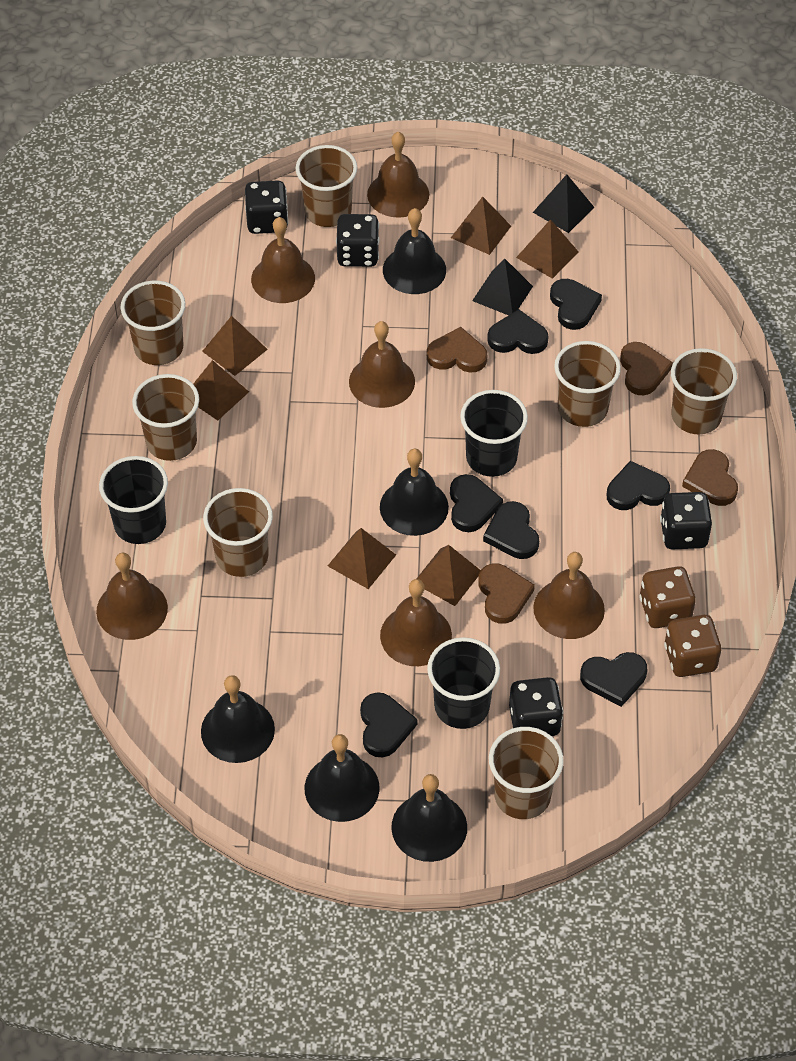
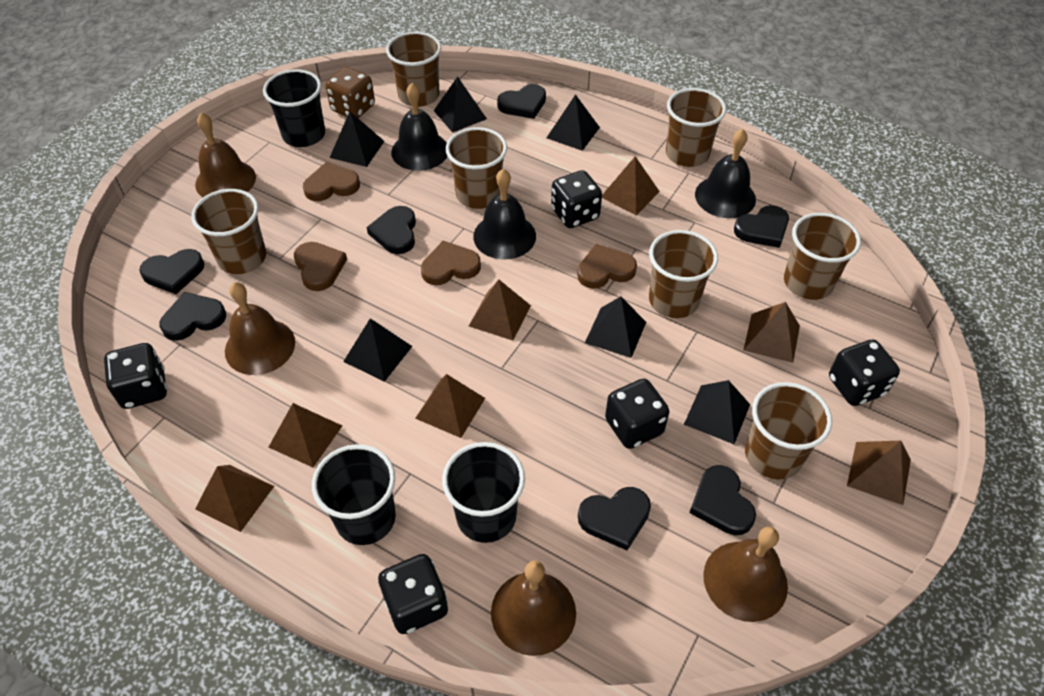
black bell: [201,675,275,763] [305,734,380,822] [380,449,449,536] [383,208,446,294] [391,774,467,862] = 5 -> [391,83,447,171] [473,169,536,259] [695,129,756,218] = 3
black dice: [245,180,289,234] [336,214,379,267] [509,677,563,736] [660,492,712,550] = 4 -> [104,343,167,409] [378,554,448,634] [551,170,602,228] [605,379,669,449] [829,339,900,406] = 5
black pyramid: [472,259,533,315] [533,174,595,233] = 2 -> [330,112,384,167] [343,318,412,382] [434,76,487,133] [547,94,600,151] [585,296,646,358] [684,380,750,444] = 6
brown bell: [96,553,168,640] [251,217,315,303] [349,321,415,408] [367,132,429,218] [380,579,452,666] [533,552,605,639] = 6 -> [195,113,256,197] [225,282,295,375] [491,561,576,656] [703,527,788,622] = 4
brown dice: [639,566,696,628] [664,615,721,677] = 2 -> [325,67,375,118] = 1
brown pyramid: [193,360,249,421] [202,316,268,376] [328,528,396,589] [416,545,481,606] [451,197,511,255] [516,219,579,279] = 6 -> [195,465,274,532] [269,403,342,467] [415,374,485,438] [469,280,531,340] [602,156,660,216] [744,302,800,363] [847,441,911,505] = 7

